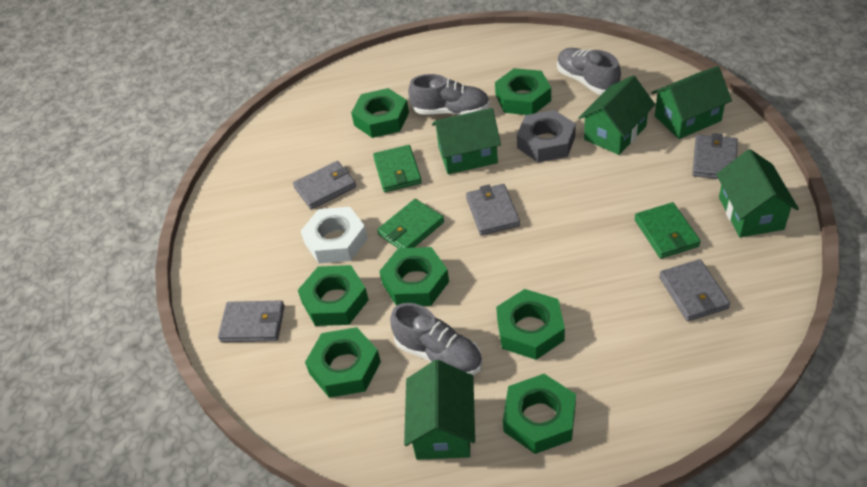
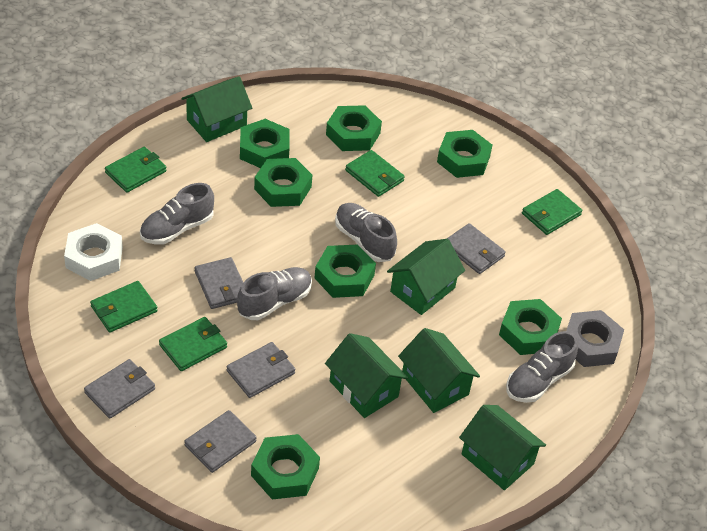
green wallet: [373,145,422,192] [377,199,444,248] [634,202,701,258] = 3 -> [90,281,158,332] [105,147,167,193] [159,317,227,371] [345,150,405,197] [522,189,582,235] = 5
grey shoe: [390,303,483,375] [408,74,490,115] [557,48,621,95] = 3 -> [140,183,214,245] [237,267,312,320] [335,203,397,262] [506,331,578,403] = 4

